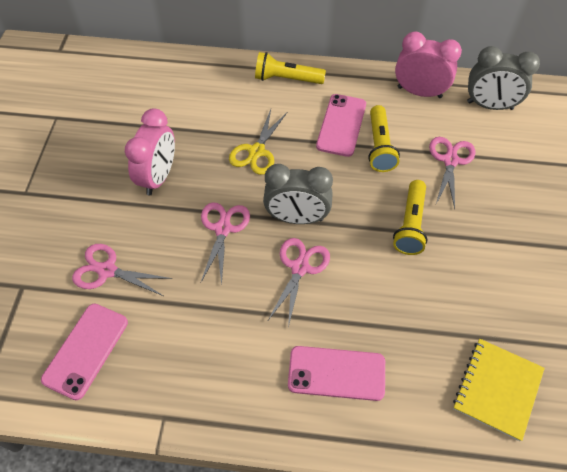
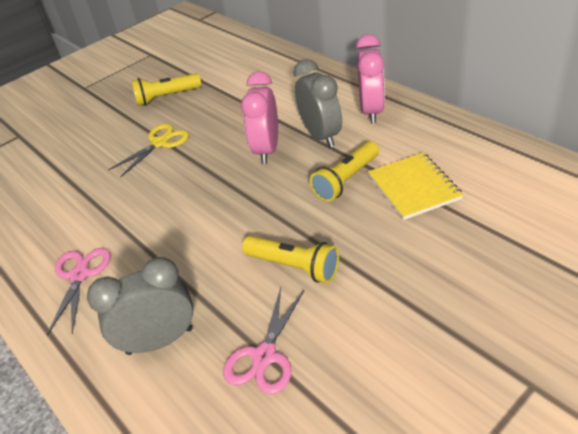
pink phone: [41,304,128,400] [288,346,385,401] [316,94,366,157] = 3 -> none = 0
pink scissors: [72,244,172,296] [201,202,250,286] [268,238,330,328] [429,137,475,209] = 4 -> [47,248,111,336] [223,287,304,394] = 2

